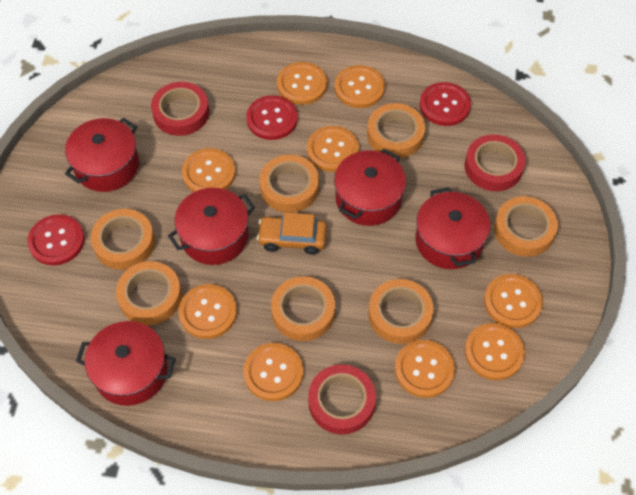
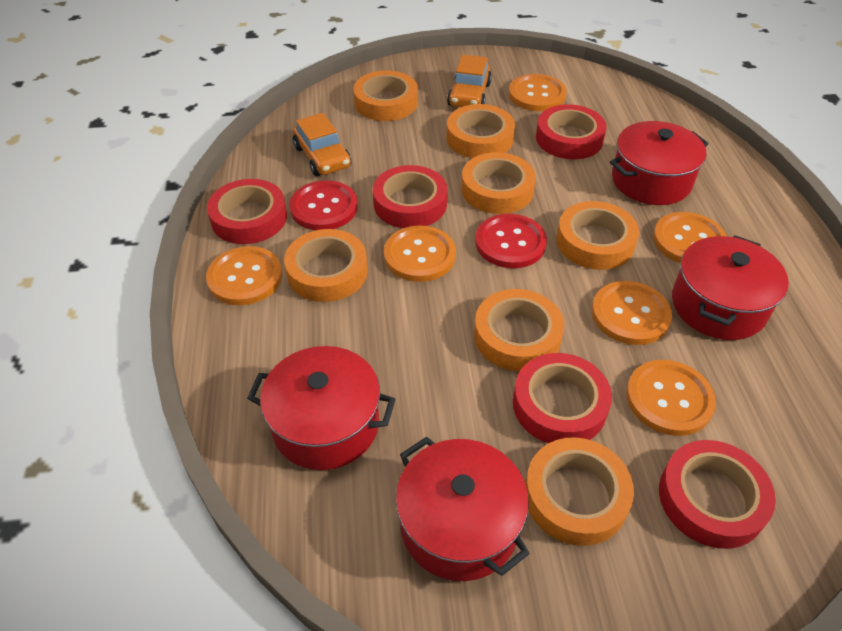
orange button: [179,284,237,339] [182,148,235,192] [243,343,303,401] [277,62,327,105] [307,126,359,172] [335,65,385,108] [395,340,455,398] [465,323,525,380] [484,274,543,328] = 9 -> [206,246,282,305] [384,225,456,282] [509,74,567,111] [592,281,672,345] [626,360,716,436] [653,212,727,264] = 6
orange car: [257,212,327,255] = 1 -> [293,113,351,176] [447,55,492,107] = 2
red button: [27,214,85,265] [246,95,298,140] [420,82,471,126] = 3 -> [290,180,358,230] [475,214,547,268] = 2
red pot: [65,117,139,192] [76,321,176,406] [168,188,255,265] [334,149,406,226] [415,187,490,269] = 5 -> [247,346,396,470] [395,437,530,581] [610,121,708,205] [672,235,789,340] = 4
red tape: [151,82,209,136] [308,364,376,434] [465,134,526,191] = 3 -> [207,179,287,244] [373,165,448,228] [513,353,612,443] [536,104,607,159] [659,440,776,549] = 5

